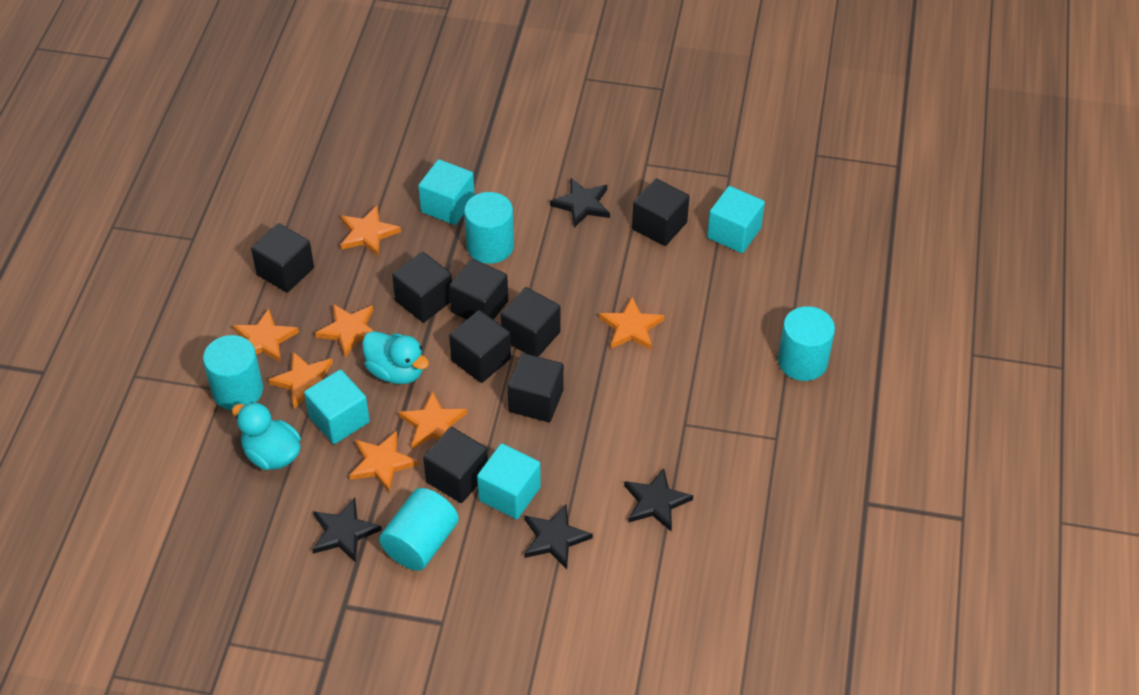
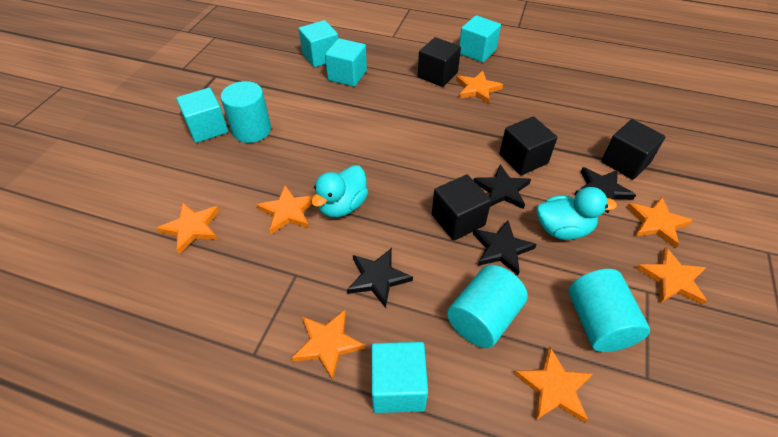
black cube: [251,223,314,292] [392,252,452,323] [423,427,488,503] [449,259,508,320] [449,310,511,383] [501,287,560,357] [508,353,564,422] [632,178,690,246] = 8 -> [418,37,461,87] [432,175,491,241] [499,116,557,175] [601,119,665,180] = 4
turquoise cube: [304,369,370,444] [418,159,475,225] [477,443,541,519] [707,186,765,253] = 4 -> [176,88,228,143] [299,20,338,68] [325,38,367,87] [371,342,428,413] [459,15,501,63] = 5
turquoise cylinder: [203,335,263,410] [379,488,459,571] [464,192,514,264] [778,306,835,381] = 4 -> [221,81,271,143] [447,265,528,348] [568,269,650,352] = 3

